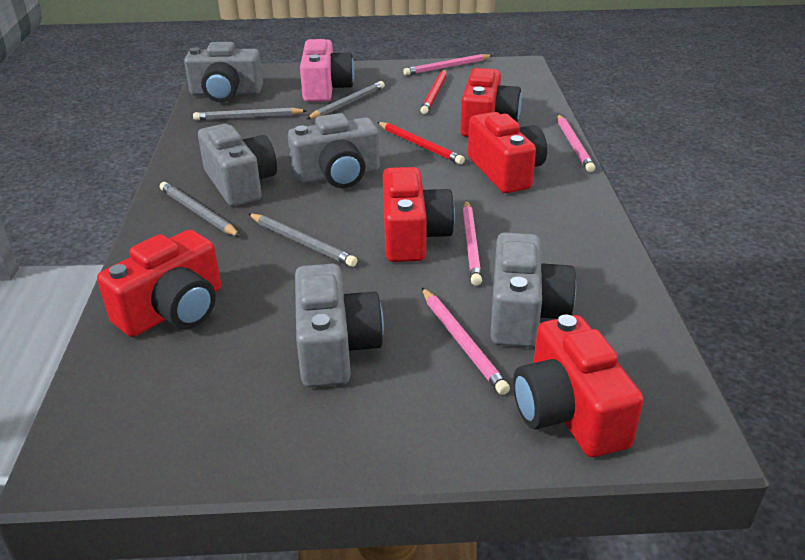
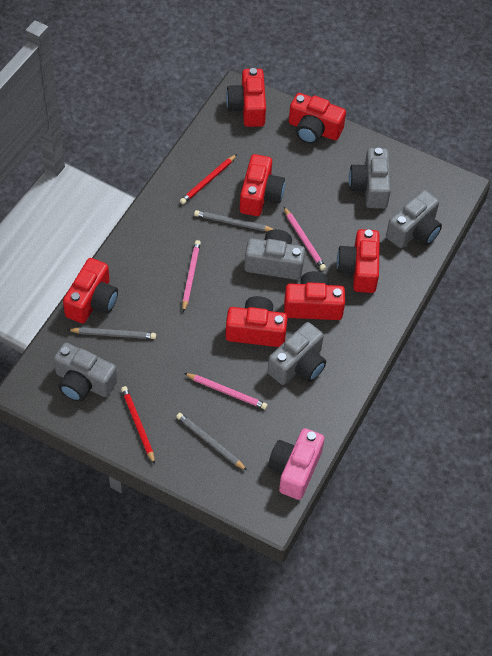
grey pencil: [160,182,240,237] [193,108,307,120] [249,213,357,267] [307,81,385,119] = 4 -> [67,327,156,339] [176,413,247,470] [194,210,274,231] = 3
pink pencil: [403,54,493,75] [422,288,510,395] [463,200,482,286] [557,114,595,172] = 4 -> [182,240,201,312] [184,373,268,409] [284,207,326,271] = 3
red camera: [97,230,221,337] [383,167,455,262] [460,68,522,137] [468,112,547,193] [513,315,644,457] = 5 -> [63,258,118,323] [226,68,266,127] [226,296,288,347] [240,154,285,216] [284,271,345,320] [289,93,346,144] [337,229,380,293] = 7

